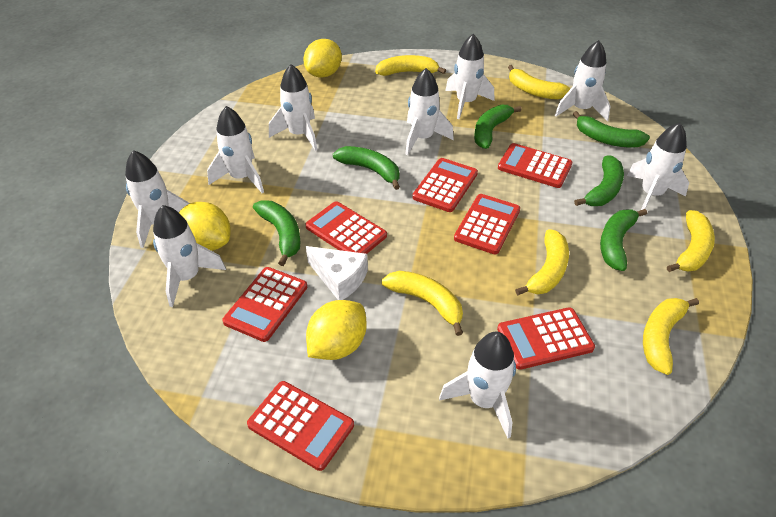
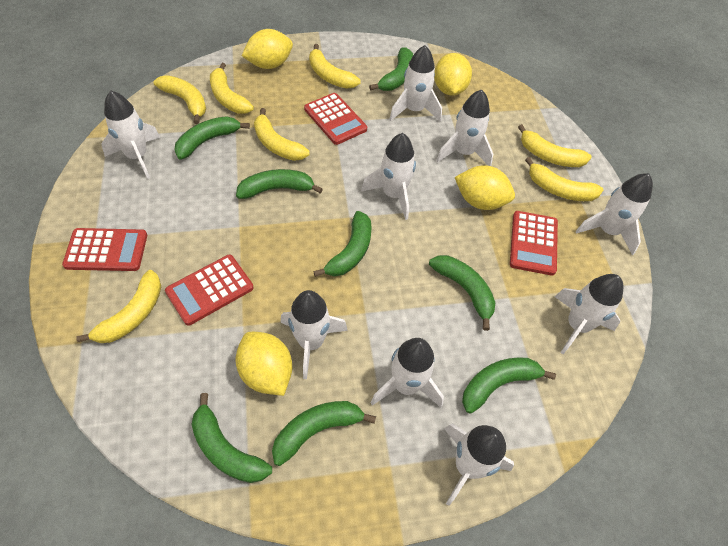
green banana: [253,200,301,266] [333,146,400,190] [474,105,522,149] [573,111,650,147] [574,156,624,206] [600,209,647,271] = 6 -> [174,116,250,160] [191,393,272,483] [236,169,323,199] [272,401,376,466] [313,211,372,277] [369,47,413,91] [429,255,495,331] [462,357,556,414] = 8
red calculator: [222,267,307,342] [247,381,354,471] [305,201,387,254] [412,158,478,212] [454,194,520,254] [497,307,595,370] [498,143,572,188] = 7 -> [62,228,147,271] [165,255,254,326] [304,93,367,145] [510,211,558,275] = 4
white cheese: [306,246,368,300] = 1 -> none = 0
yellow banana: [375,55,446,76] [382,271,463,336] [508,65,571,100] [515,229,569,296] [643,298,699,375] [667,210,715,272] = 6 -> [76,270,161,343] [153,75,206,124] [210,63,254,114] [254,108,310,161] [309,44,360,89] [518,124,592,167] [525,157,603,201] = 7
yellow lemon: [179,202,231,251] [303,39,342,78] [306,300,367,360] = 3 -> [236,332,292,396] [242,29,293,69] [434,53,472,96] [455,165,515,210] = 4

